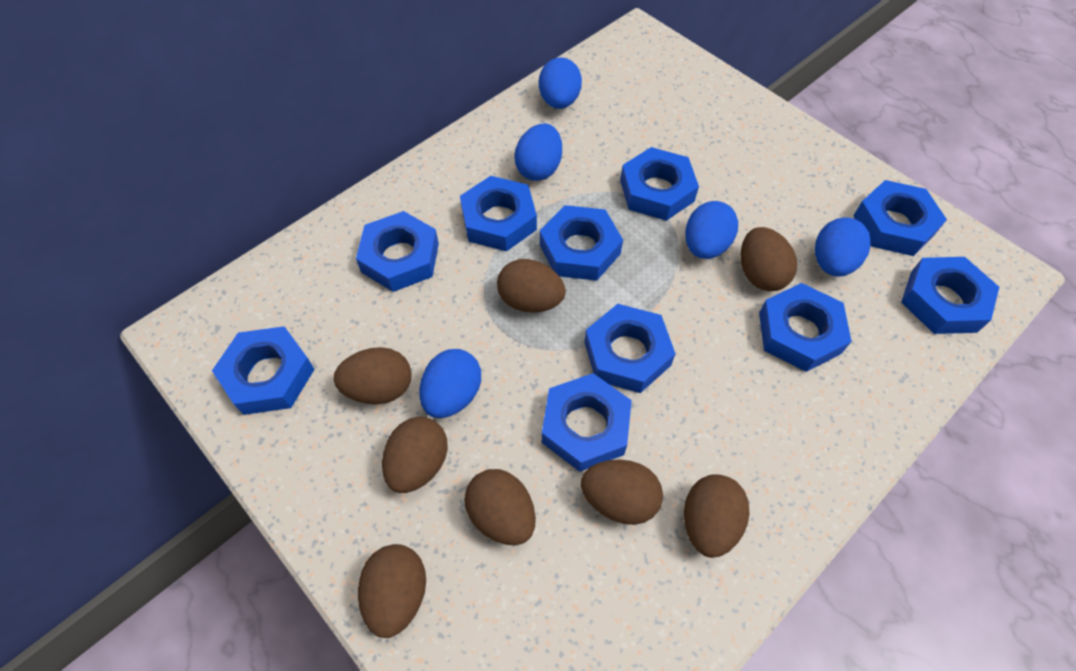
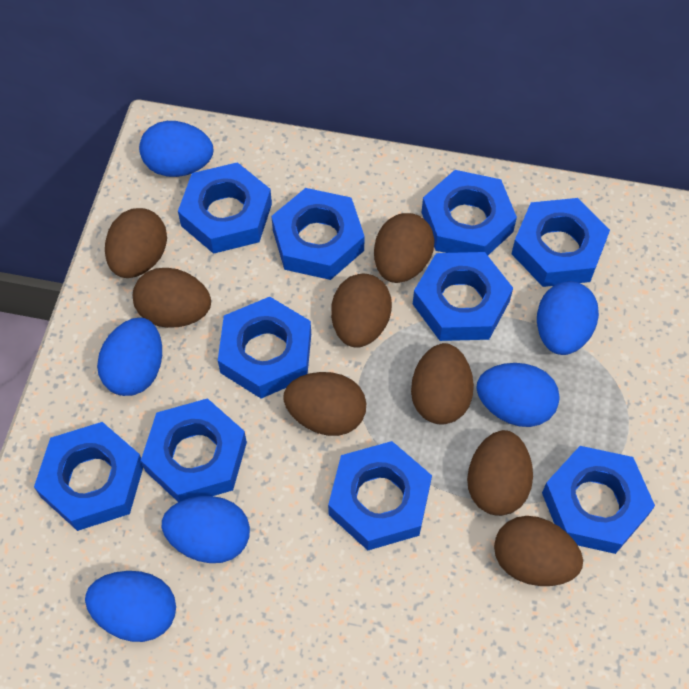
blue egg: [419,349,481,418] [514,123,562,181] [539,57,582,109] [685,201,738,259] [815,217,871,277] = 5 -> [85,571,176,642] [97,318,162,396] [139,121,213,177] [162,496,250,563] [476,363,560,427] [537,281,599,355] = 6

